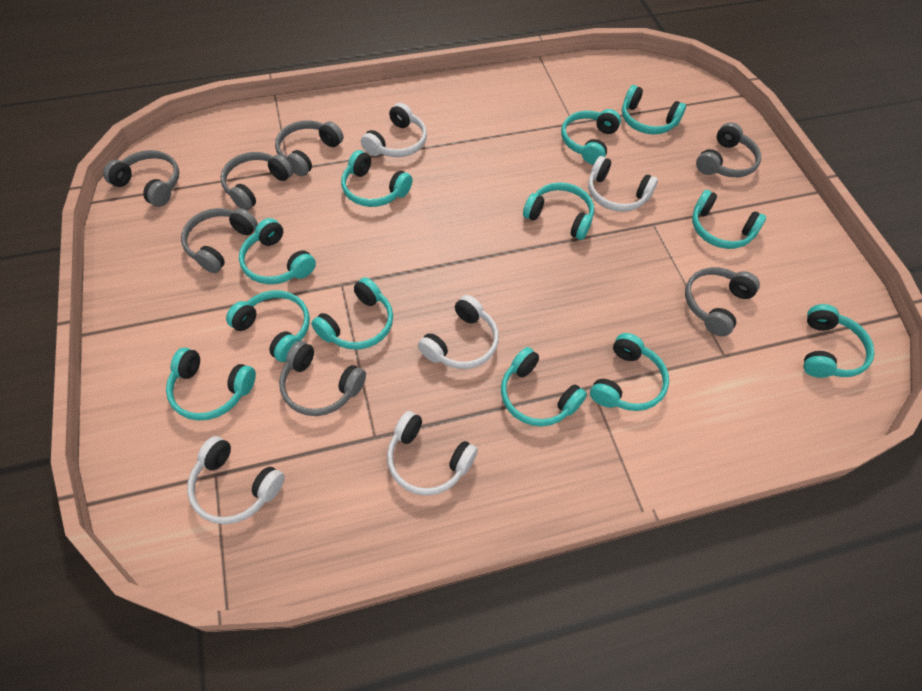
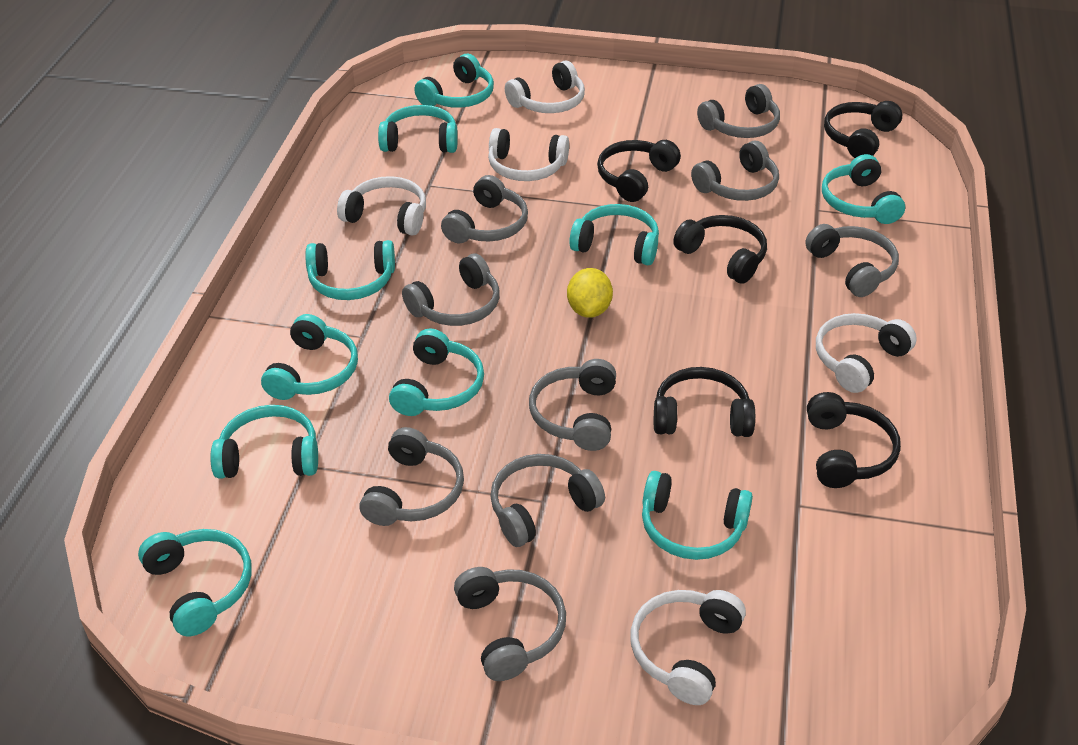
black headphones: none = 0 -> [597,140,681,202] [654,367,755,437] [673,215,767,284] [807,392,901,488] [824,101,902,158] = 5
grey headphones: [103,150,179,207] [181,208,258,273] [220,152,293,211] [275,120,344,176] [279,341,366,416] [685,267,760,336] [696,122,761,177] = 7 -> [359,427,464,526] [402,253,499,326] [441,175,528,243] [454,567,566,681] [490,454,605,547] [529,359,616,451] [691,140,779,201] [697,84,780,138] [805,224,899,297] = 9
turquoise headphones: [166,348,256,421] [226,290,310,362] [239,218,316,284] [311,277,393,350] [341,150,412,207] [501,347,587,426] [523,182,594,240] [561,109,621,165] [590,333,669,411] [622,85,686,134] [692,190,766,249] [803,304,875,378] = 12 -> [138,529,252,636] [210,405,318,479] [261,314,358,400] [305,240,395,300] [378,105,458,153] [389,329,484,416] [414,54,494,108] [569,204,659,265] [642,471,753,560] [822,154,905,224] = 10
yellow lemon: none = 0 -> [567,268,613,318] = 1

